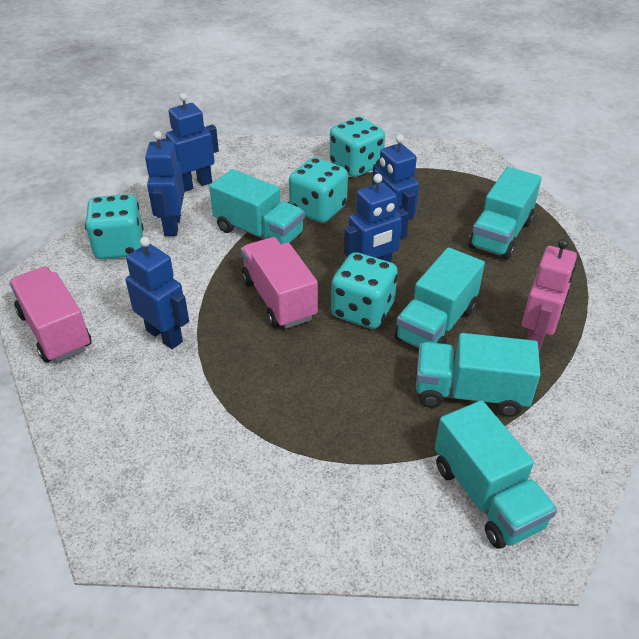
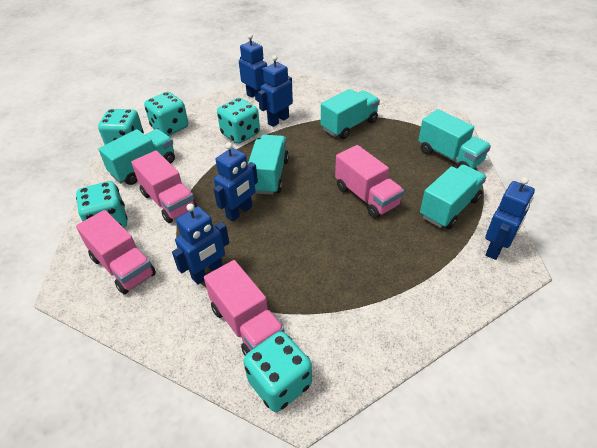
pink robot: [522,239,577,352] = 1 -> none = 0
pink truck: [9,267,92,363] [241,237,318,329] = 2 -> [76,210,156,294] [131,150,197,223] [204,260,285,356] [335,145,404,218] = 4
turquoise dice: [85,194,144,259] [289,157,348,223] [330,117,385,177] [331,252,398,329] = 4 -> [76,181,128,228] [98,109,144,145] [144,92,188,136] [217,98,260,144] [243,331,312,412] = 5

